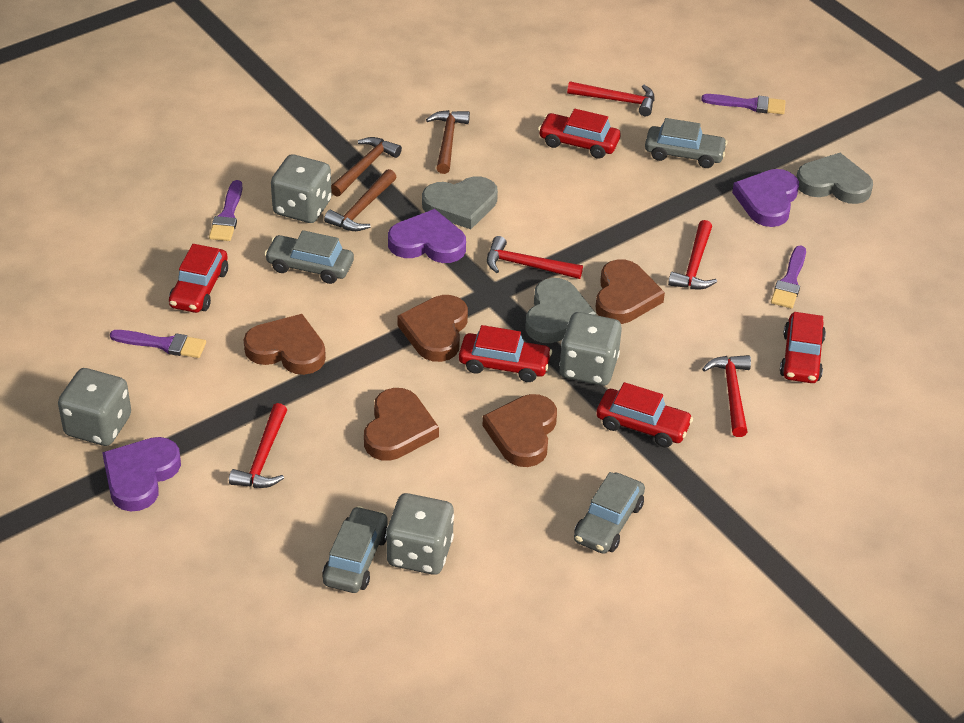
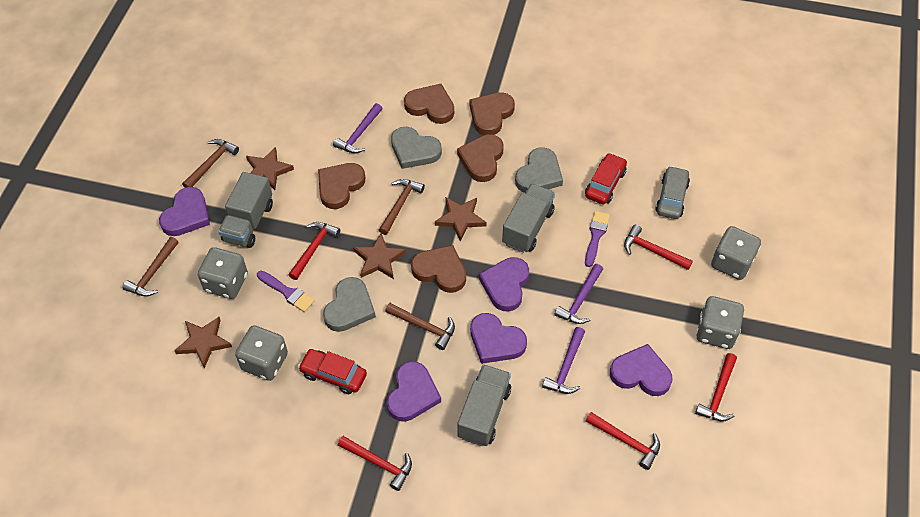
brown hammer: [324,169,397,231] [331,137,402,197] [426,110,470,174] = 3 -> [123,237,179,296] [182,139,239,187] [379,179,425,235] [385,303,455,350] = 4
brown star: none = 0 -> [174,317,232,368] [246,147,294,190] [353,233,406,279] [435,197,487,241] = 4
grey car: [264,230,354,284] [322,506,388,593] [574,472,645,554] [645,118,728,168] = 4 -> [655,166,690,219] = 1
grey truck: none = 0 -> [218,172,273,248] [458,364,511,446] [502,183,555,253] = 3
purple brush: [110,330,206,358] [209,180,243,241] [701,94,786,114] [771,245,806,308] = 4 -> [257,271,315,312] [585,211,610,267] = 2
purple hammer: none = 0 -> [333,103,383,153] [542,327,585,394] [554,264,603,324] = 3
purple heart: [102,437,181,512] [388,209,466,263] [732,169,799,227] = 3 -> [159,187,210,236] [387,361,441,422] [470,313,527,364] [479,257,529,312] [610,344,672,396] = 5
red car: [169,244,228,313] [459,325,552,382] [538,109,621,159] [596,382,693,448] [780,312,826,383] = 5 -> [298,349,367,394] [585,153,627,205] = 2

